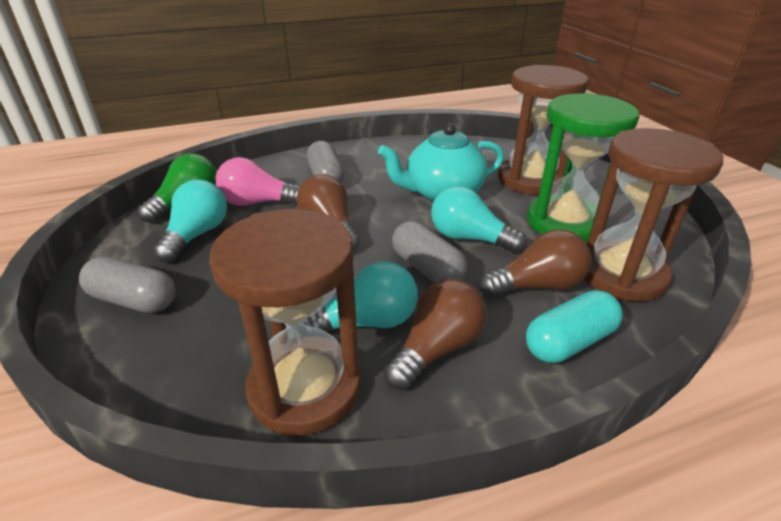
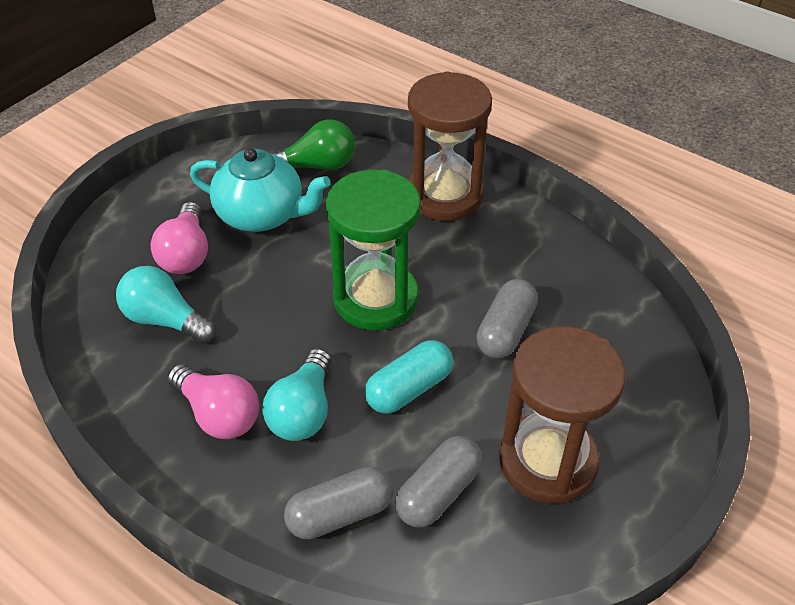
brown hourglass: [209,209,361,436] [498,65,589,195] [583,128,723,302] = 3 -> [408,71,492,221] [499,326,626,504] = 2
brown light bulb: [297,174,360,250] [384,279,487,390] [479,229,591,297] = 3 -> none = 0
pink light bulb: [215,157,300,206] = 1 -> [151,202,208,274] [167,364,259,439] = 2
turquoise light bulb: [153,179,227,262] [304,261,418,332] [431,186,527,253] = 3 -> [116,266,216,344] [262,348,331,441] = 2

